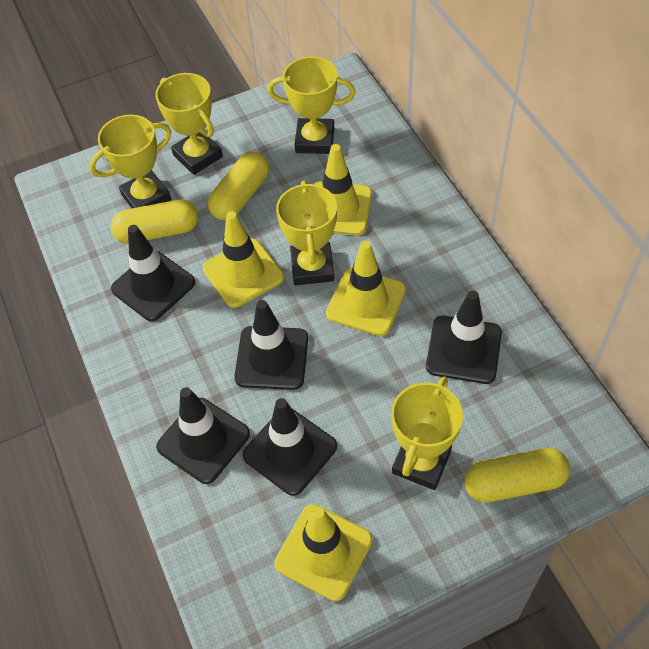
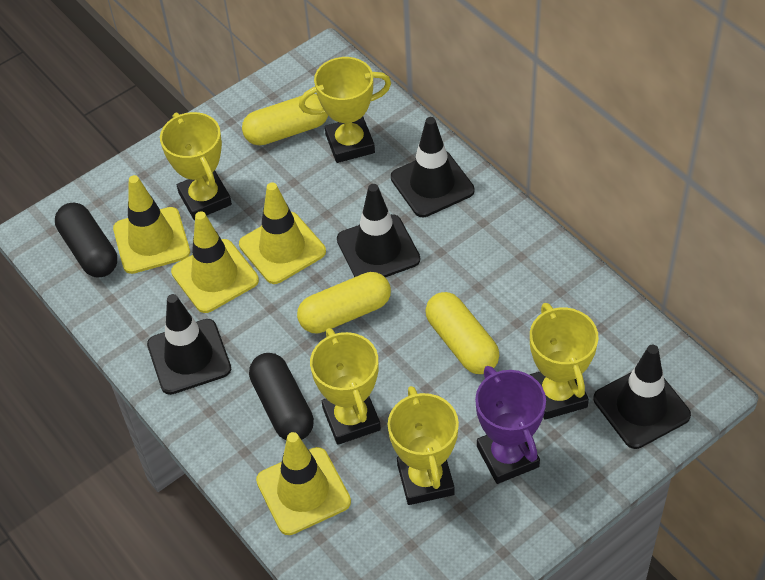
black capsule: none = 0 -> [55,202,117,278] [249,353,314,440] = 2
black traffic cone: [111,225,195,321] [156,387,250,484] [234,300,308,390] [243,398,337,496] [426,290,502,384] = 5 -> [147,294,231,395] [337,184,420,277] [391,117,475,217] [594,345,691,449] = 4
purple trophy: none = 0 -> [475,366,546,484] = 1

